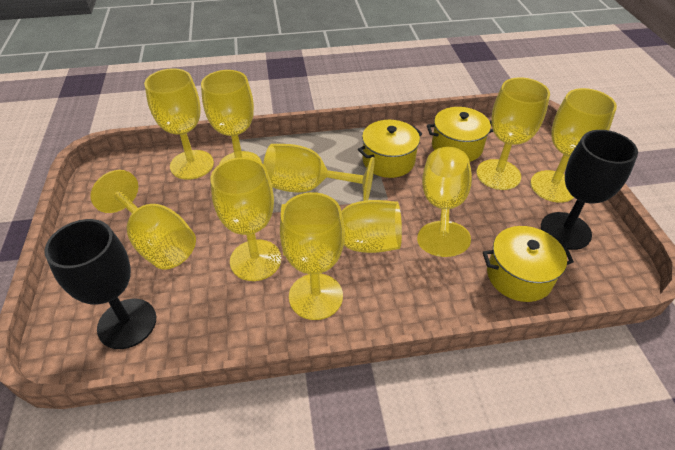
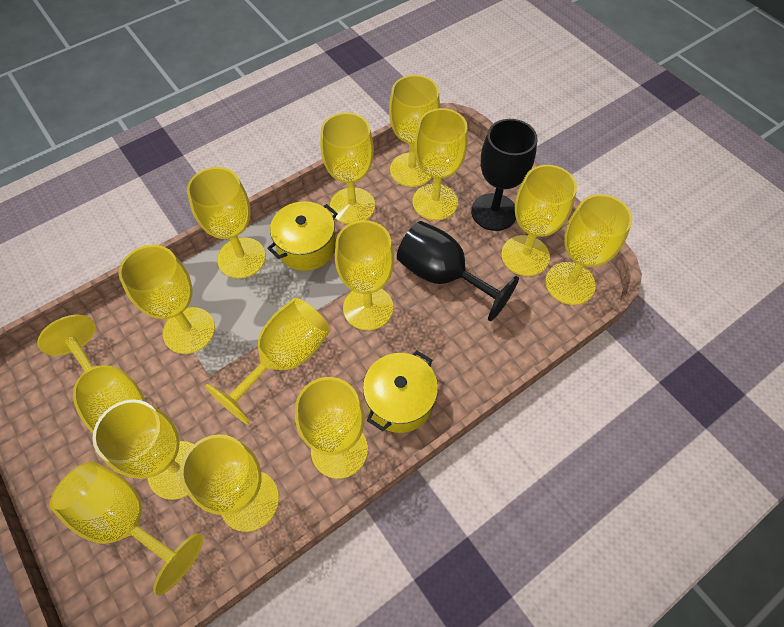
yellow goblet: [90,170,196,270] [144,68,214,180] [201,70,262,164] [210,157,281,281] [263,144,375,201] [280,192,345,320] [281,200,402,256] [417,147,472,257] [476,77,550,190] [530,88,617,203] = 10 -> [37,315,146,434] [49,461,204,595] [92,399,194,500] [119,245,215,354] [180,434,279,532] [187,167,266,279] [205,298,330,425] [295,377,368,479] [320,112,375,224] [335,220,394,330] [389,75,440,187] [413,108,468,220] [501,165,577,276] [545,194,632,305] = 14
yellow pot: [358,120,423,178] [427,107,493,162] [483,226,574,302] = 3 -> [267,201,338,271] [363,351,438,433] = 2

